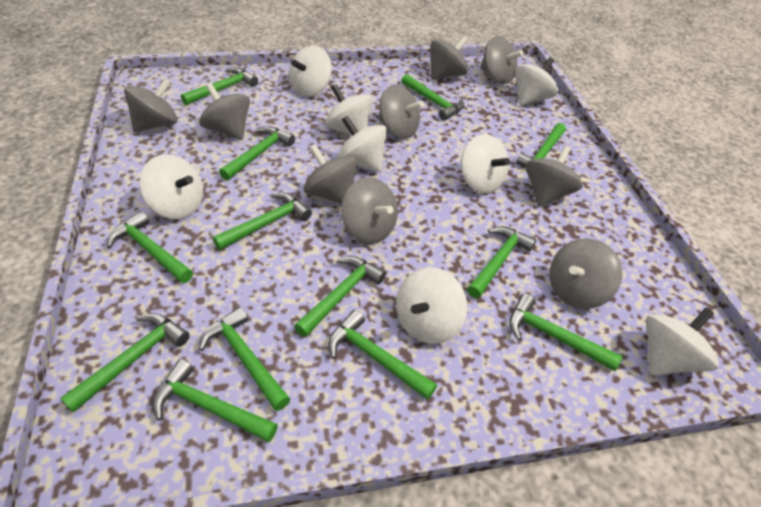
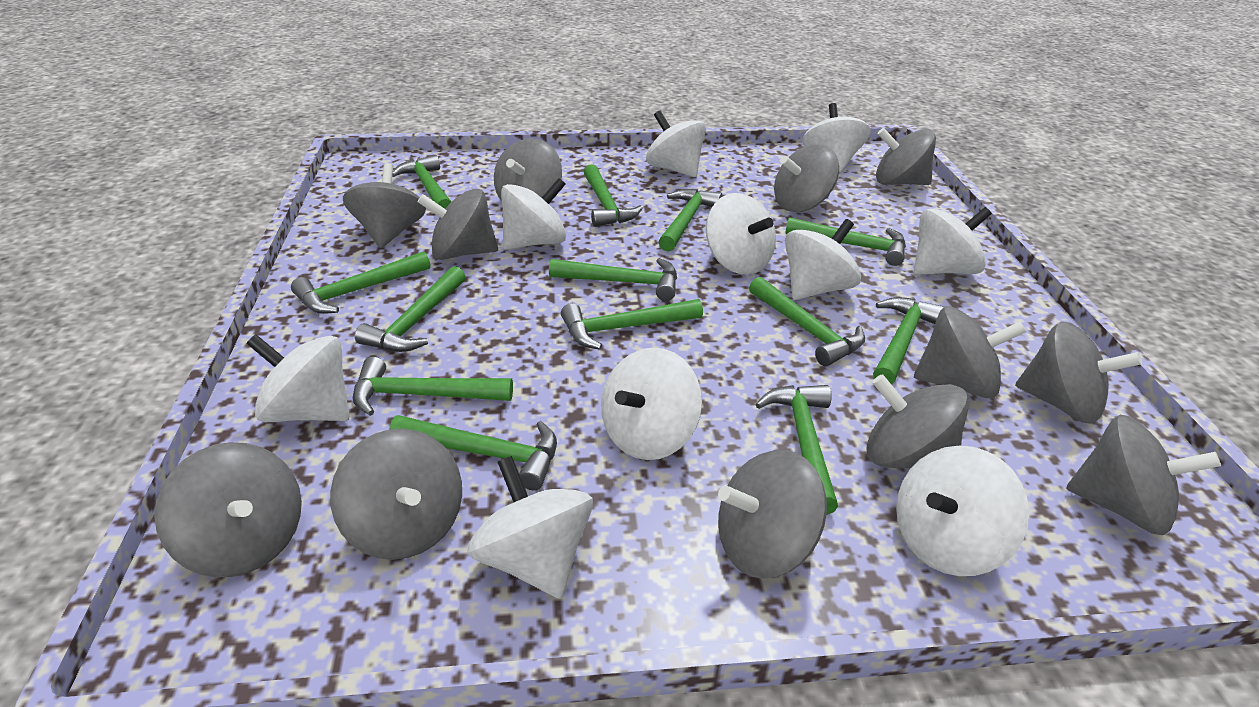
grey spinning top: [124,79,178,133] [199,83,250,140] [303,145,358,204] [341,178,398,244] [379,84,424,139] [430,36,468,80] [480,36,524,84] [525,145,582,207] [550,238,622,309] = 9 -> [154,442,302,577] [330,429,462,560] [343,163,426,248] [418,189,498,260] [494,138,562,201] [718,450,827,579] [774,144,839,212] [866,374,969,469] [876,128,936,185] [914,306,1026,398] [1015,321,1142,424] [1066,415,1221,535] = 12
white spinning top: [140,155,203,219] [289,46,332,97] [325,84,373,135] [338,116,387,172] [396,268,467,344] [461,134,510,194] [515,58,558,105] [646,308,719,376] = 8 -> [246,334,350,422] [467,456,593,599] [501,178,566,250] [601,348,702,460] [646,111,706,177] [706,193,776,275] [785,219,861,300] [802,103,871,172] [896,446,1029,576] [914,207,992,275] = 10

